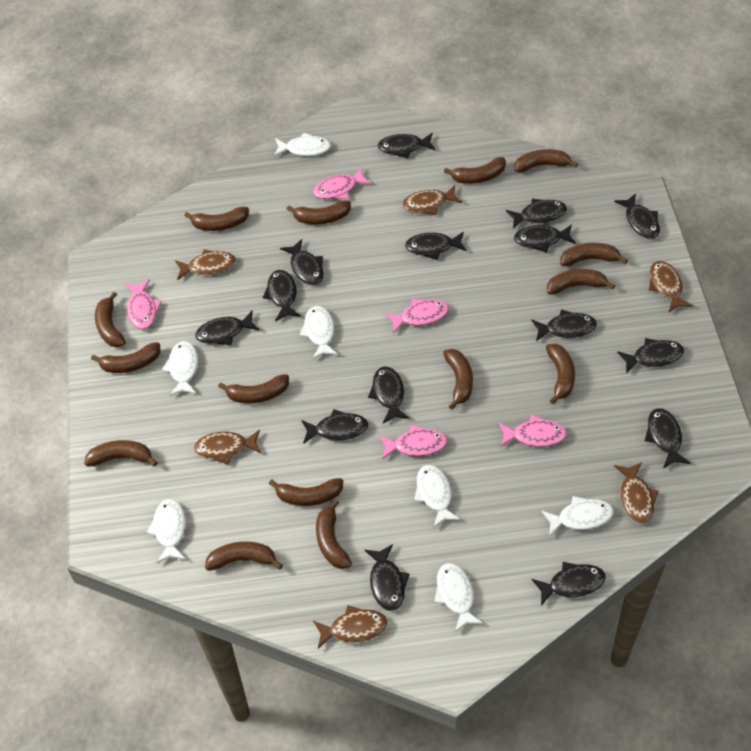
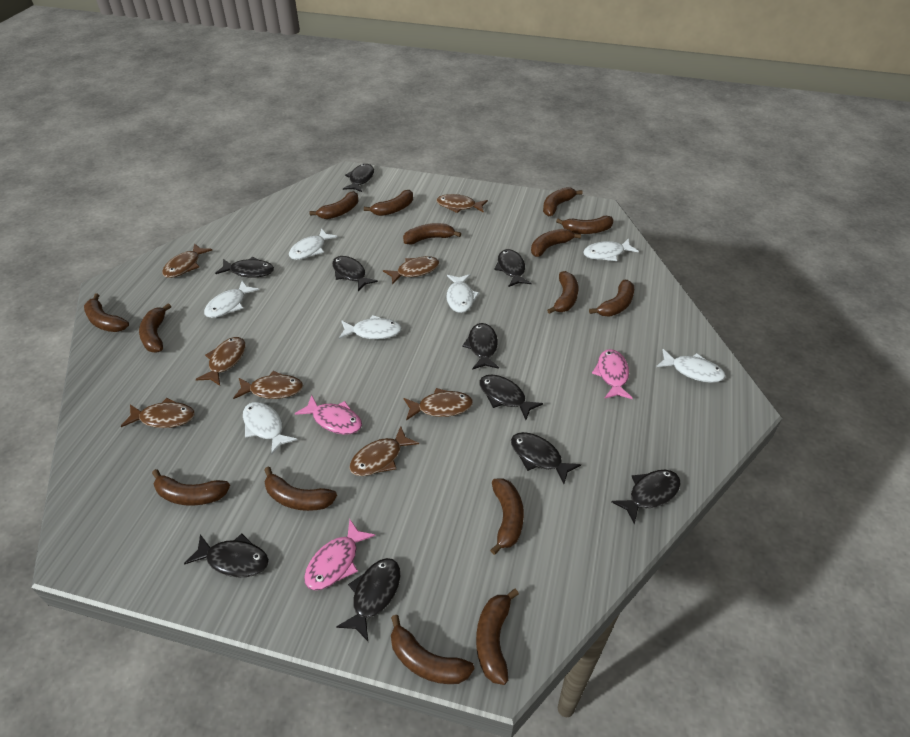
black fish: [195,310,260,345] [262,270,301,321] [280,239,324,285] [301,409,368,444] [364,544,409,611] [368,367,410,423] [377,133,436,158] [405,232,467,260] [506,198,567,229] [514,224,576,253] [531,310,597,341] [531,562,606,606] [614,193,660,239] [617,338,684,373] [645,408,691,468] = 15 -> [184,533,269,577] [215,257,274,277] [332,256,378,291] [336,558,400,641] [343,164,374,192] [462,323,499,370] [480,375,543,420] [494,249,532,287] [511,432,581,484] [611,470,681,524] = 10
brown fish: [175,249,236,280] [194,430,262,465] [313,605,388,649] [402,185,462,215] [614,462,659,524] [649,261,693,312] = 6 -> [121,398,195,428] [162,243,212,278] [196,337,245,386] [233,371,303,399] [349,426,419,476] [383,256,439,285] [404,388,473,420] [436,194,488,213] = 8
pink fish: [125,279,162,329] [313,168,372,199] [379,425,448,459] [385,299,449,334] [499,415,567,447] = 5 -> [295,395,362,435] [304,520,375,590] [592,349,633,399] = 3

